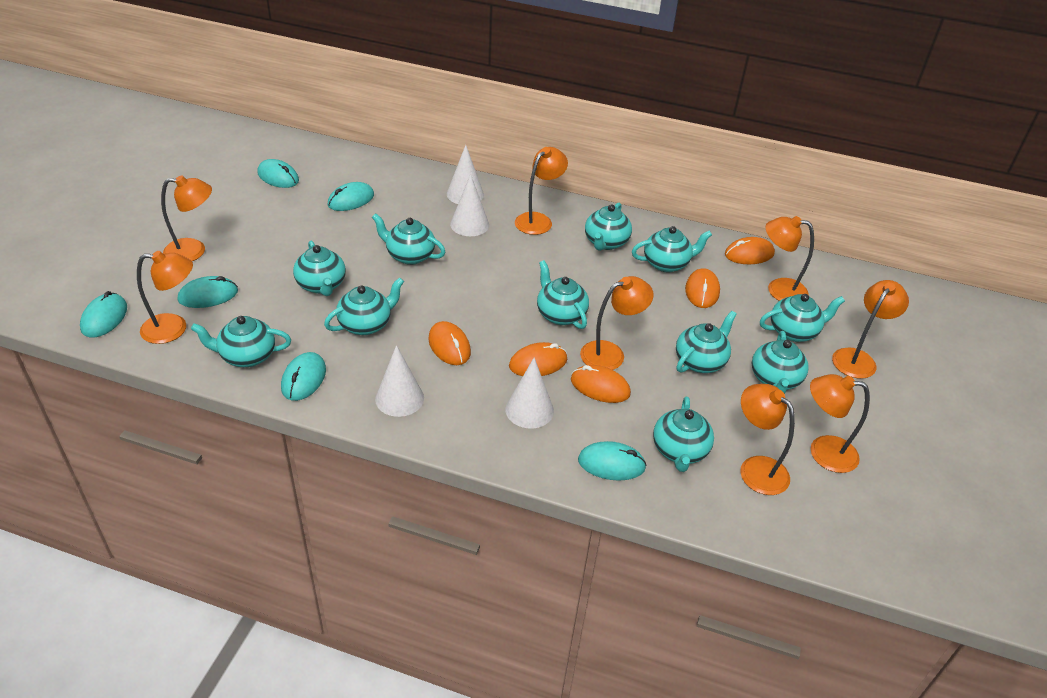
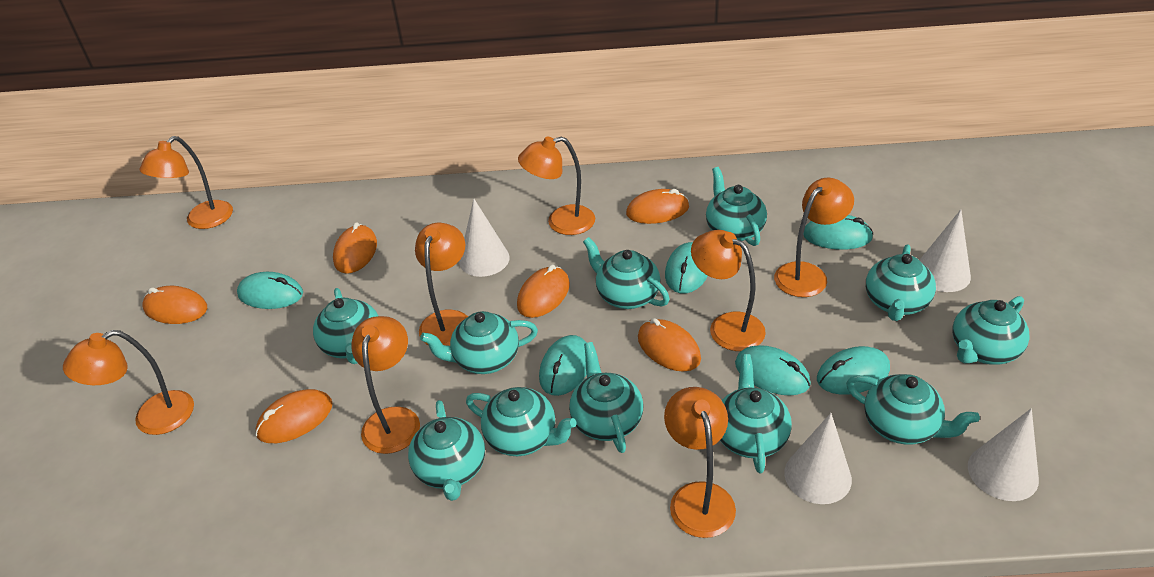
orange mouse: [428,321,471,365] [509,342,567,376] [571,365,631,403] [685,268,720,308] [725,237,775,264] = 5 -> [142,286,207,324] [255,389,333,443] [333,222,377,274] [517,265,570,318] [626,189,689,224] [638,318,701,372] = 6

